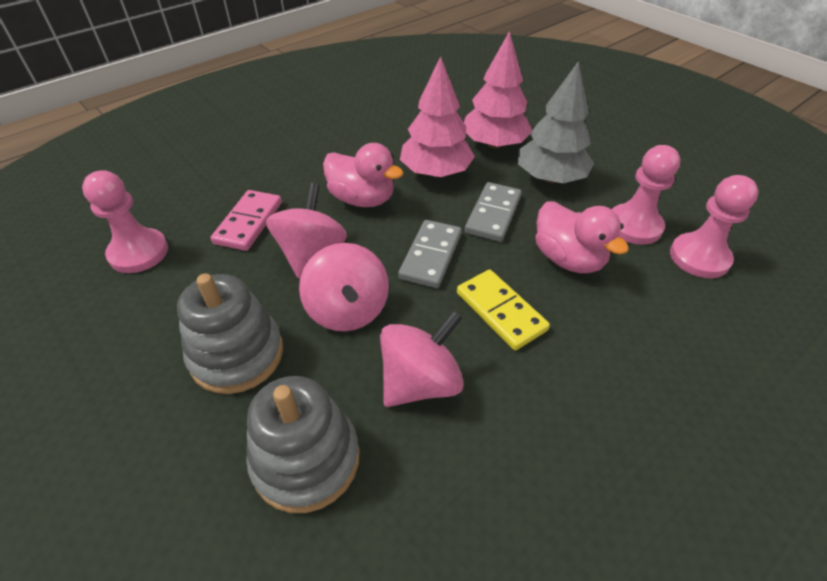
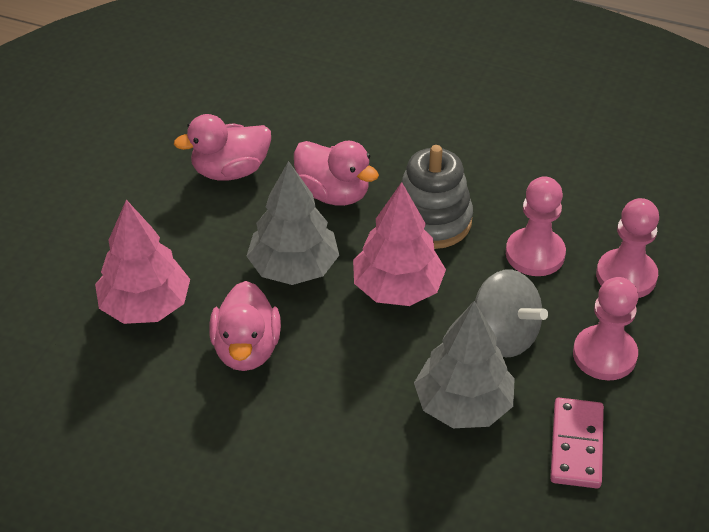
grey domino: [398,220,462,288] [465,182,522,242] = 2 -> none = 0
grey spinning top: none = 0 -> [475,269,548,357] = 1
grey stacking toy: [177,273,283,394] [246,376,360,513] = 2 -> [400,145,473,249] = 1
grey tree: [518,61,595,183] = 1 -> [247,161,339,285] [414,301,515,428] = 2
pink duck: [323,143,404,207] [535,201,629,273] = 2 -> [174,114,271,181] [209,281,281,371] [294,141,379,206] = 3
pink spinning top: [266,183,347,278] [299,243,389,332] [380,310,464,407] = 3 -> none = 0
yellow domino: [457,269,550,350] = 1 -> none = 0

